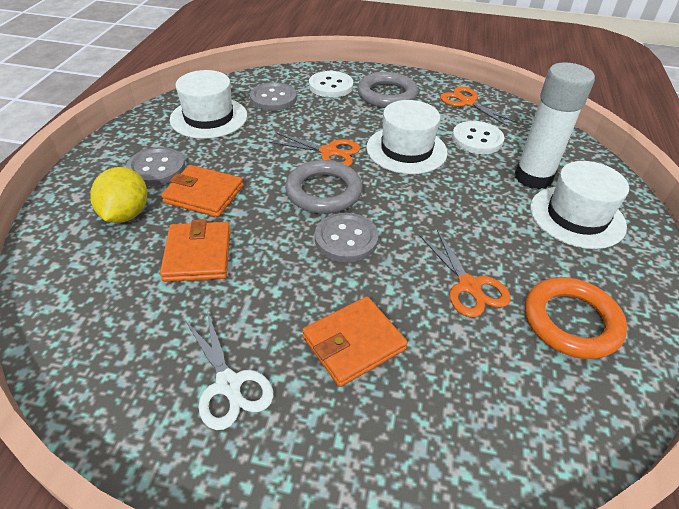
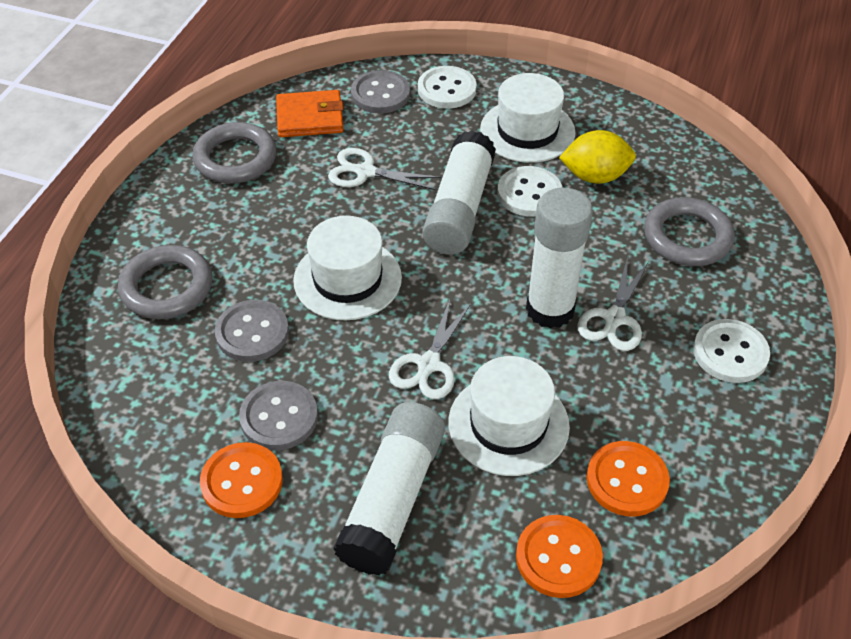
grey ring: [285,160,362,214] [357,72,418,108] = 2 -> [118,245,212,319] [192,122,277,184] [644,197,735,266] = 3
orange button: none = 0 -> [200,442,283,518] [516,515,603,598] [587,441,670,517] = 3
orange ring: [525,277,627,359] = 1 -> none = 0
orange scissors: [269,132,360,166] [420,230,511,317] [440,86,517,127] = 3 -> none = 0
orange wallet: [160,219,230,282] [161,165,244,217] [302,296,408,387] = 3 -> [276,90,344,137] = 1
white button: [309,71,354,98] [452,121,504,154] = 2 -> [418,66,477,109] [497,166,562,217] [693,319,770,383] = 3
white glue stick: [515,62,595,189] = 1 -> [333,402,445,575] [423,130,496,255] [526,188,593,329] = 3
white scissors: [185,311,274,430] = 1 -> [328,148,441,190] [389,300,471,399] [577,257,649,351] = 3

